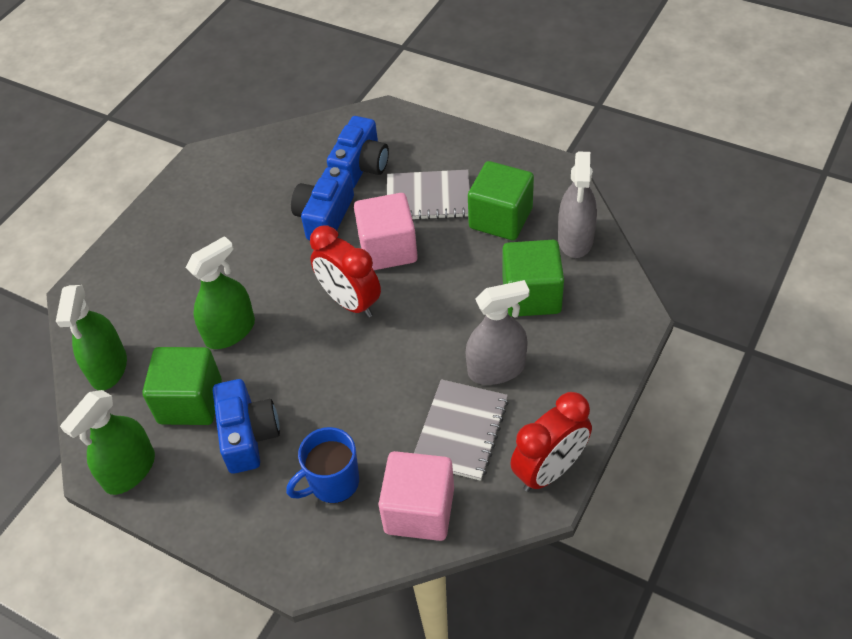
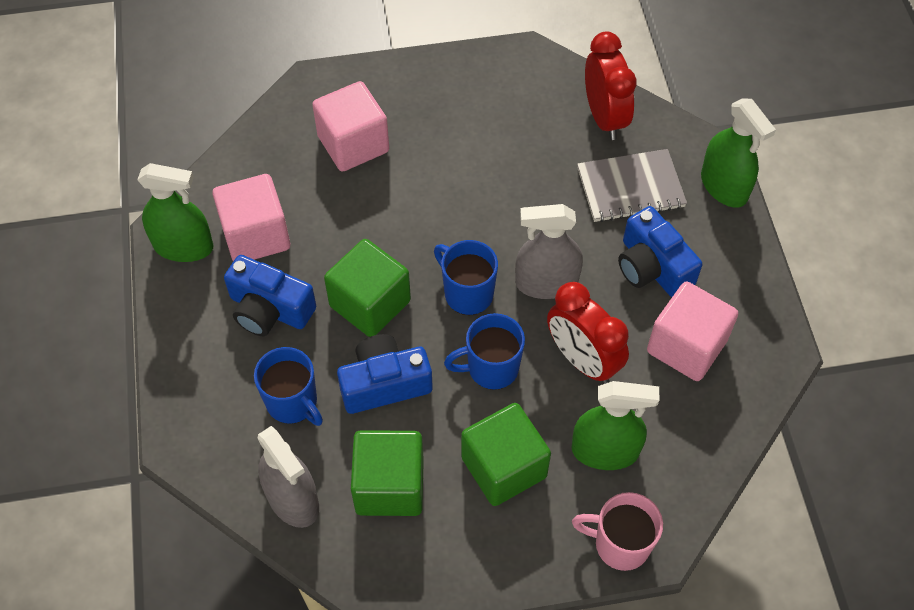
blue mug: [286,427,359,503] = 1 -> [254,347,323,426] [434,240,498,315] [444,313,525,390] = 3
grey notebook: [387,170,470,220] [414,379,509,481] = 2 -> [577,149,687,222] = 1
pink cube: [354,193,418,270] [379,451,454,541] = 2 -> [212,174,290,261] [312,81,389,172] [647,282,738,381] = 3
pink mug: none = 0 -> [572,492,663,571] = 1

